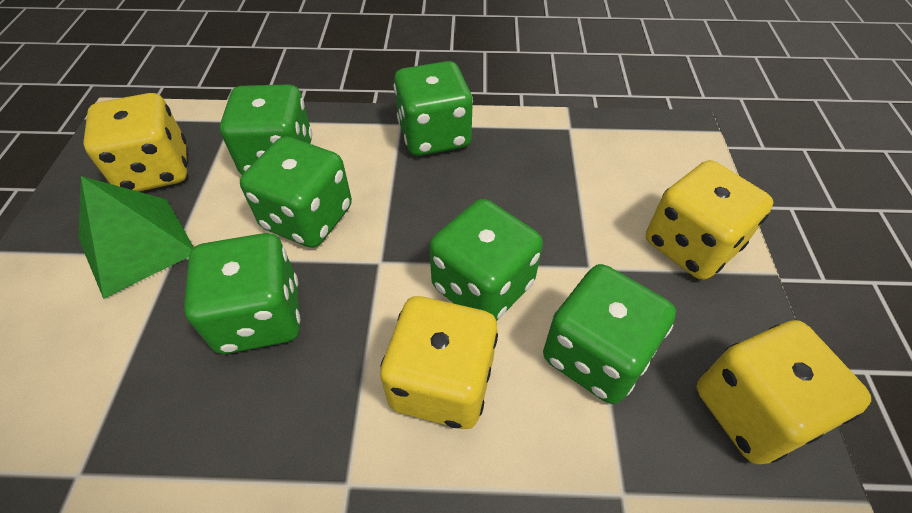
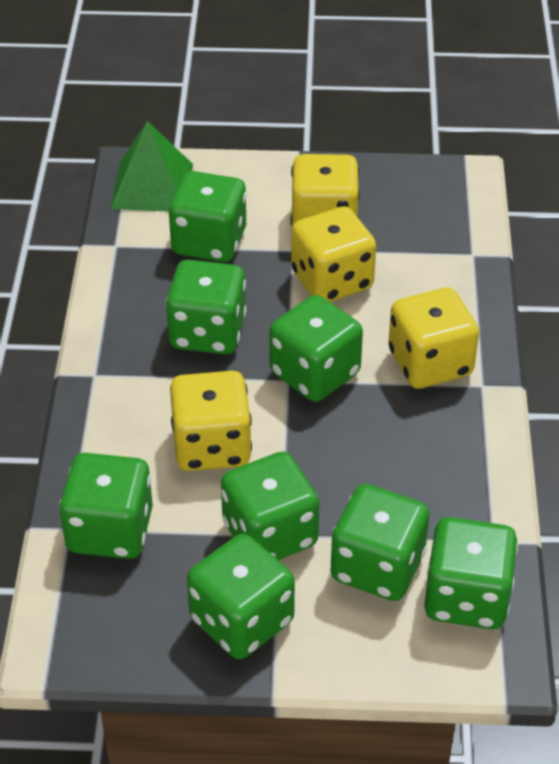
green dice: [184,233,300,354] [220,84,312,175] [240,136,352,248] [394,61,473,156] [429,199,543,321] [543,264,676,404] = 6 -> [59,453,153,559] [165,260,247,354] [168,171,247,262] [187,534,295,659] [221,452,320,560] [269,295,363,402] [330,484,430,601] [424,517,518,629] = 8

